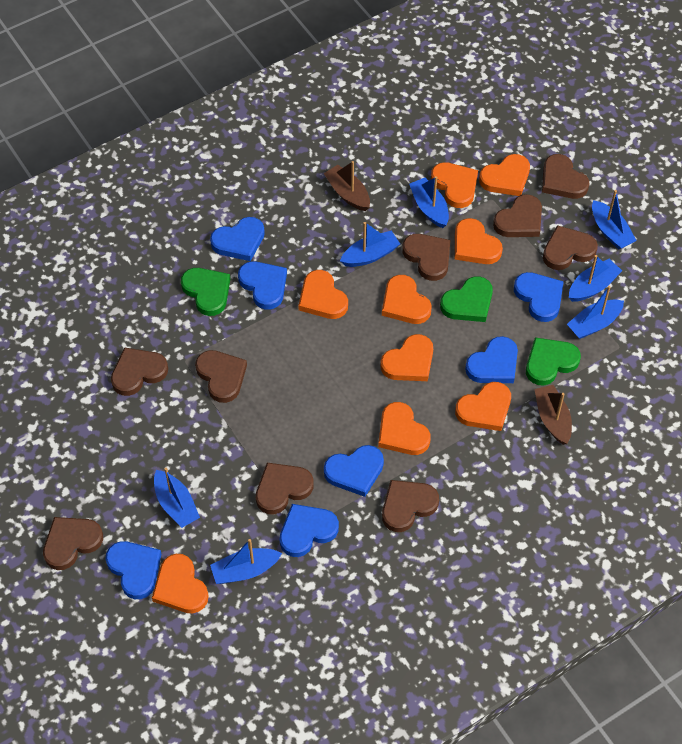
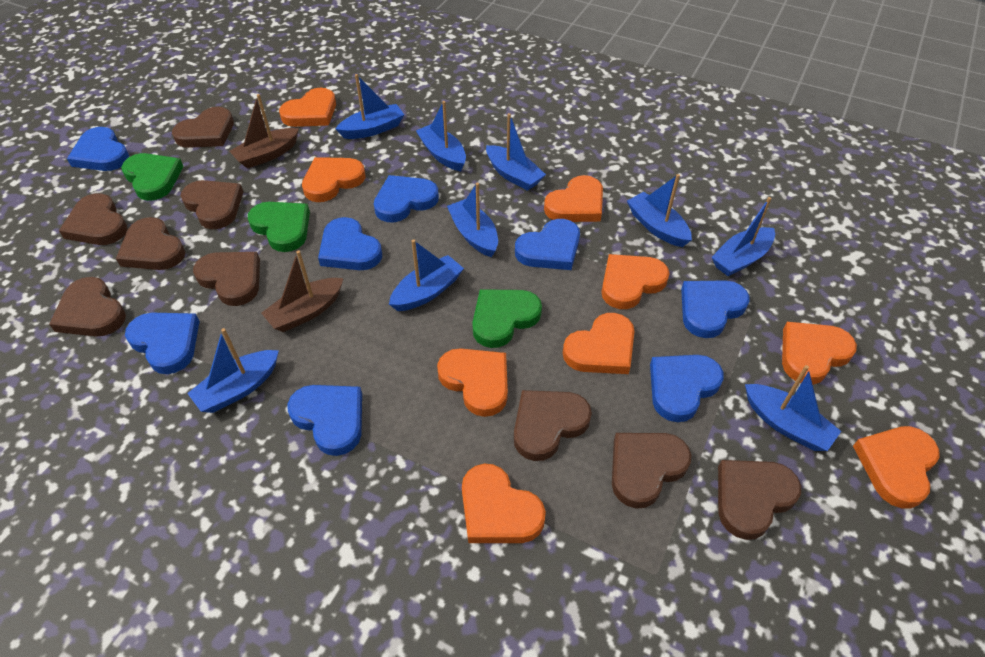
blue boat: [154,468,200,528] [210,539,282,584] [340,222,400,267] [409,176,449,228] [567,286,624,339] [569,255,622,302] [592,190,637,250] = 7 -> [187,328,279,413] [335,74,404,139] [389,239,464,311] [416,101,466,171] [447,183,498,257] [486,113,546,191] [627,174,692,247] [711,197,775,276] [745,365,841,451] = 9
blue heart: [105,541,161,599] [210,217,265,261] [238,261,287,310] [279,504,339,557] [324,445,384,497] [465,336,518,383] [514,272,564,322] = 7 -> [67,127,129,171] [125,313,200,374] [287,385,362,456] [318,217,382,270] [374,175,439,222] [515,219,580,270] [650,355,724,422] [681,280,749,338] = 8

